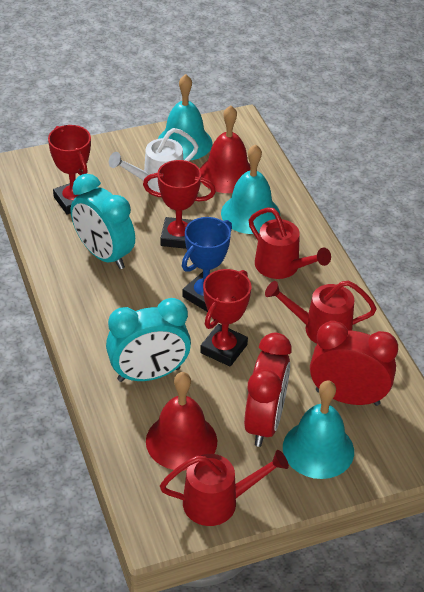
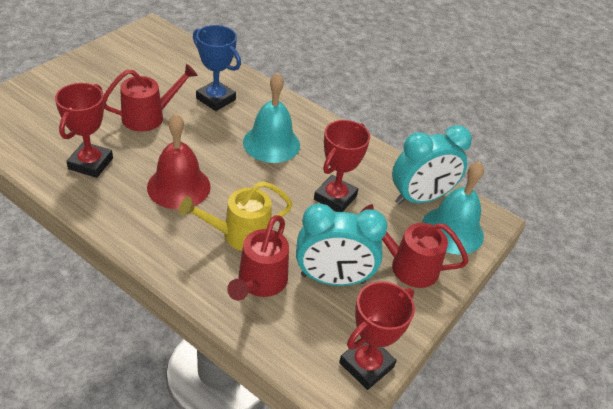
red bell: [146,372,217,471] [200,105,250,193] = 2 -> [147,113,211,209] = 1
red clock: [244,333,292,447] [310,321,398,406] = 2 -> none = 0
turquoise bell: [158,74,212,160] [221,144,280,234] [283,380,354,479] = 3 -> [243,73,300,163] [422,161,484,255] = 2
white watering can: [109,128,198,193] = 1 -> none = 0
yellow watering can: none = 0 -> [179,181,293,251] = 1

